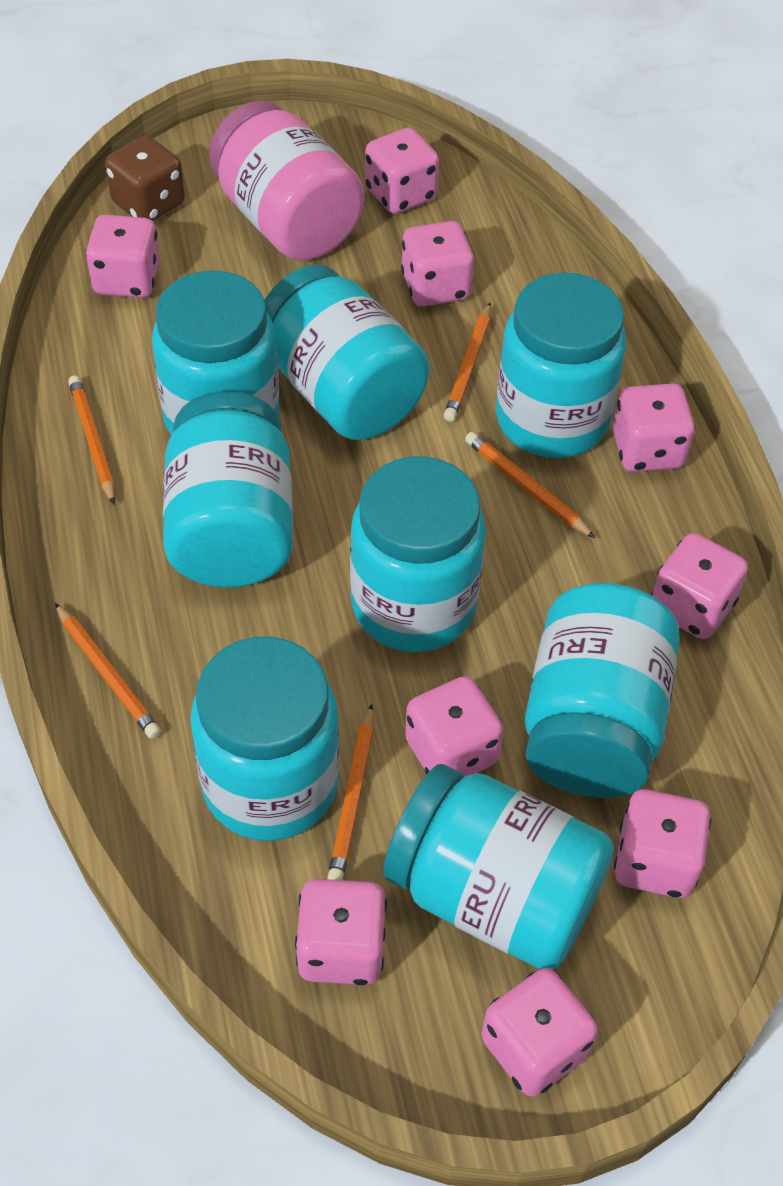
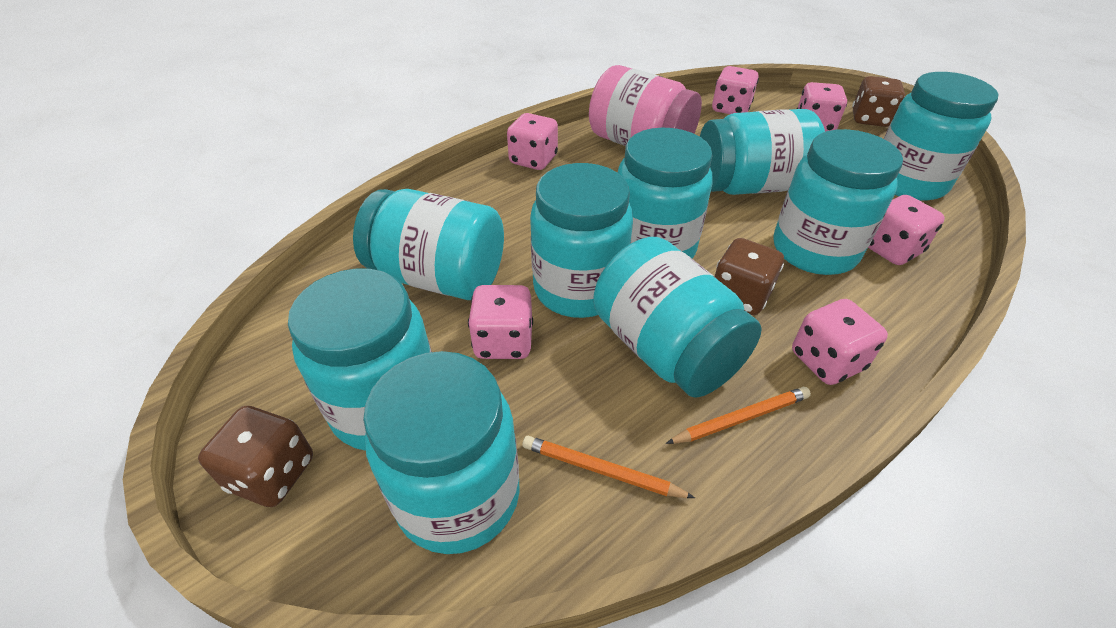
brown dice: [105,136,185,221] = 1 -> [198,406,313,507] [715,238,784,315] [852,76,905,127] = 3
orange pencil: [55,603,161,739] [68,375,115,505] [327,704,374,880] [444,303,491,422] [465,432,595,538] = 5 -> [523,436,695,498] [666,387,811,444] = 2
pink dice: [85,215,160,298] [295,879,387,985] [365,128,439,214] [401,221,474,306] [405,676,503,777] [482,968,598,1097] [613,384,695,472] [614,789,711,898] [651,533,748,639] = 9 -> [468,285,533,359] [507,113,558,170] [712,66,759,114] [792,299,888,385] [797,82,847,132] [868,195,945,265] = 6
turquoise jar: [152,270,279,436] [163,391,293,588] [190,637,340,841] [265,264,430,440] [350,456,486,652] [383,764,614,969] [496,273,626,458] [525,583,680,798] = 8 -> [288,268,432,451] [353,189,504,300] [363,351,520,554] [530,163,633,318] [593,237,762,398] [618,128,713,259] [700,109,825,195] [774,129,903,275] [884,72,998,201] = 9

